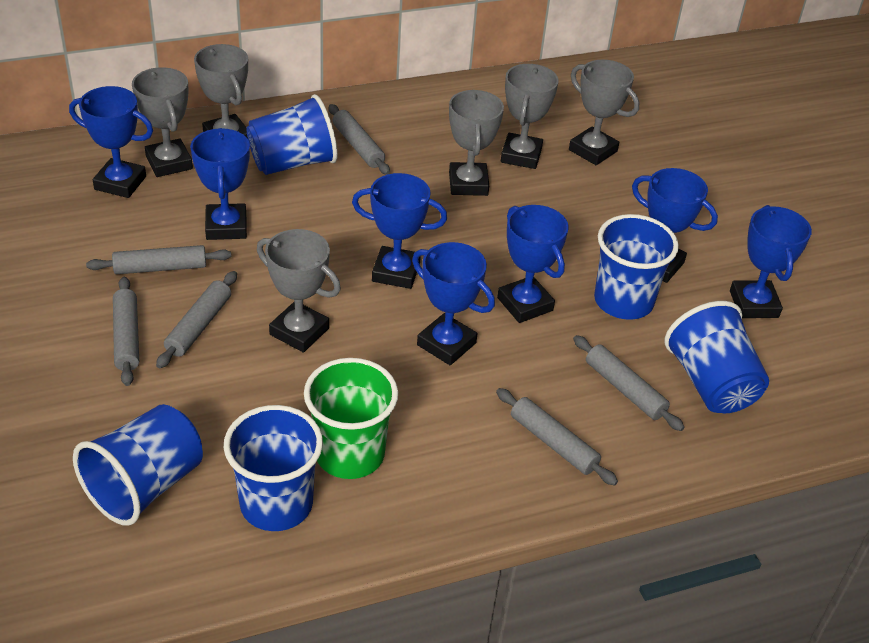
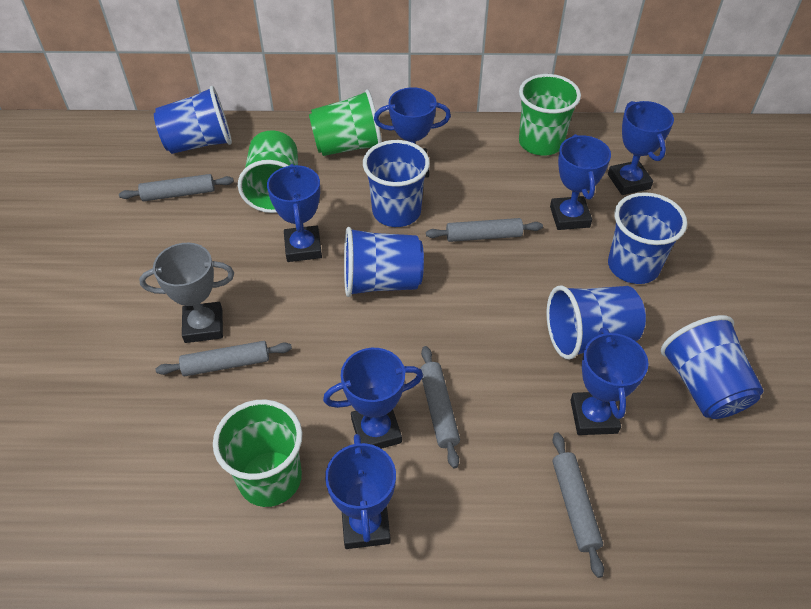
blue cup: [73,404,203,526] [224,405,323,531] [246,94,338,175] [594,214,679,320] [664,301,769,413] = 5 -> [154,86,232,154] [344,227,424,297] [363,140,430,227] [547,285,646,360] [608,192,687,284] [661,315,763,419] = 6
green cup: [304,358,398,479] = 1 -> [213,400,302,507] [238,130,298,213] [309,89,382,156] [519,74,581,156] = 4
grey rolling pin: [86,245,231,274] [113,277,139,386] [156,271,237,368] [329,104,390,175] [496,388,618,486] [573,335,684,431] = 6 -> [119,174,234,201] [156,341,292,376] [420,346,460,468] [426,218,543,242] [553,432,604,578] = 5
grey trophy: [132,67,193,177] [194,44,248,139] [257,229,341,352] [449,90,504,196] [501,64,559,169] [569,60,639,165] = 6 -> [139,243,234,343] = 1

